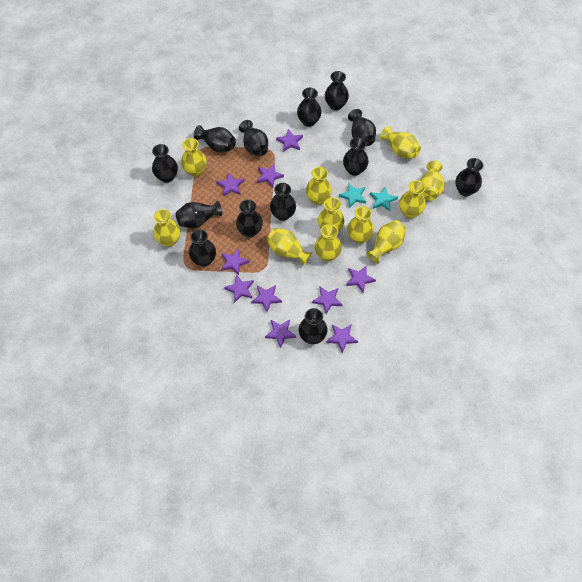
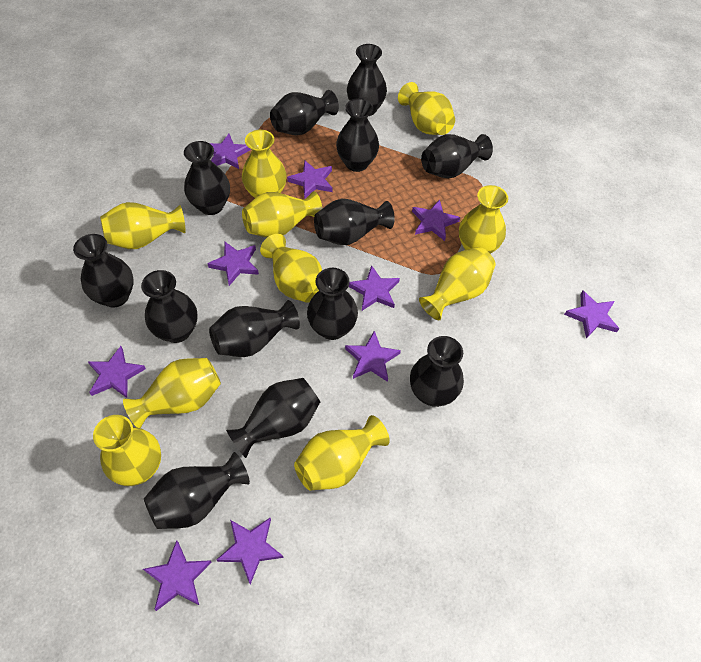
turquoise star: [339,183,366,208] [370,186,398,211] = 2 -> none = 0
yellow vase: [153,209,180,247] [181,138,207,177] [267,228,312,266] [306,167,332,205] [315,224,342,261] [318,197,344,232] [347,206,374,244] [366,220,406,264] [380,126,421,158] [399,180,426,218] [420,161,445,201] = 11 -> [93,415,161,486] [100,202,186,249] [123,358,221,428] [242,130,287,198] [242,191,322,238] [260,234,322,303] [294,415,390,491] [398,82,455,135] [419,247,496,320] [459,185,508,254] = 10

